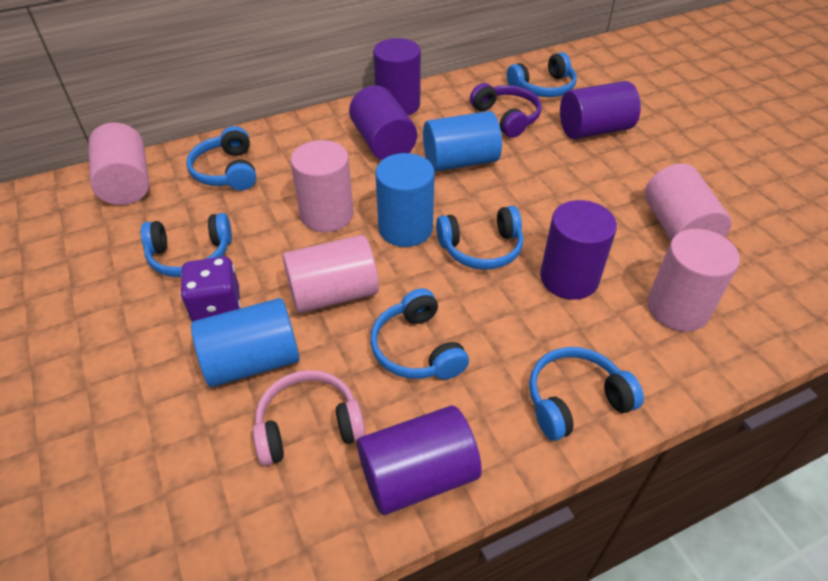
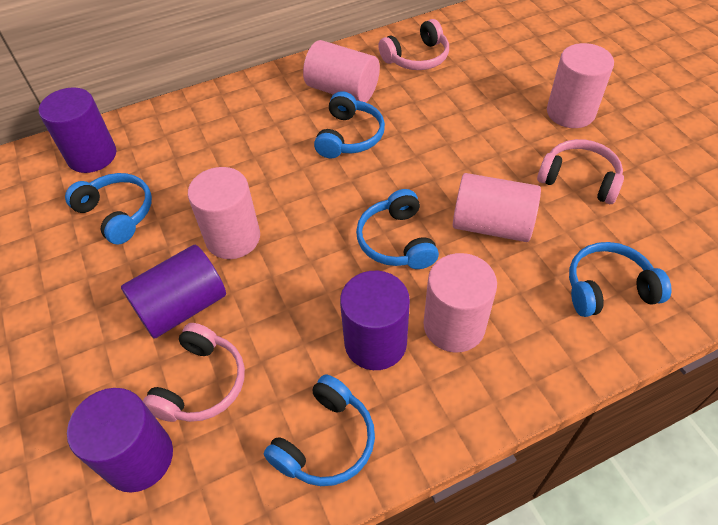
blue cylinder: [191,298,300,387] [375,153,435,247] [423,111,502,172] = 3 -> none = 0
blue headphones: [141,213,232,277] [186,126,256,191] [370,288,469,380] [436,206,523,270] [507,52,577,97] [529,347,644,441] = 6 -> [65,173,152,245] [264,374,375,486] [314,91,385,158] [356,189,439,269] [569,242,671,317] = 5
pink headphones: [253,370,366,466] = 1 -> [143,323,245,422] [378,19,449,70] [537,139,624,204] = 3
purple cylinder: [349,86,417,160] [357,406,482,515] [373,38,421,115] [540,200,617,300] [560,81,641,139] = 5 -> [39,87,116,173] [67,388,173,492] [121,245,226,339] [340,271,410,370] = 4
purple dice: [180,256,241,322] = 1 -> none = 0
purple headphones: [470,83,541,138] = 1 -> none = 0

